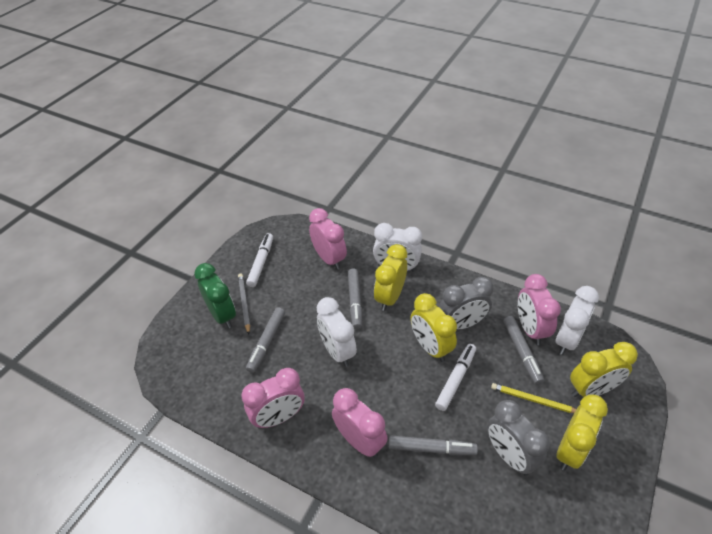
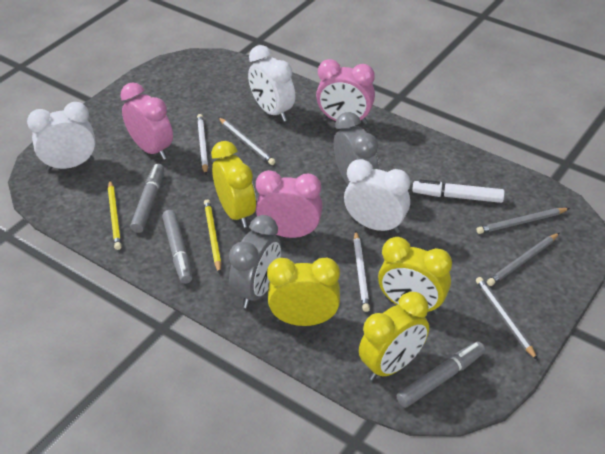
green clock: [194,263,236,328] = 1 -> none = 0
grey marker: [246,307,285,373] [348,268,362,329] [389,436,478,455] [504,316,544,385] = 4 -> [130,164,164,233] [162,210,192,284] [396,341,485,408] = 3
grey pencil: [238,274,250,334] = 1 -> [218,117,275,165] [476,277,538,360] [477,208,570,234] [487,233,559,286] = 4
pink clock: [241,368,305,428] [309,208,347,270] [332,388,388,458] [518,274,561,345] = 4 -> [120,82,173,160] [256,170,323,238] [316,59,375,125] = 3
white marker: [246,233,273,287] [435,344,476,411] = 2 -> [412,179,505,203] = 1
white pencil: none = 0 -> [197,114,208,175] [353,231,370,312] = 2
yellow pencil: [491,383,576,413] = 1 -> [108,180,122,250] [204,199,221,274] = 2

